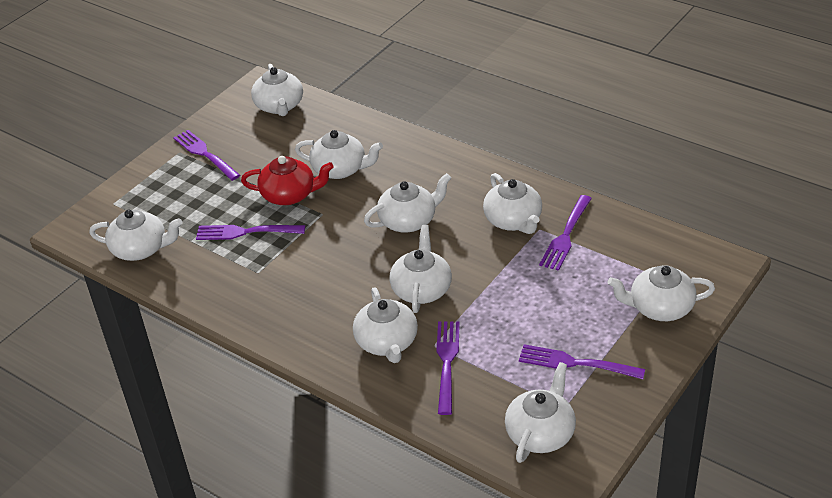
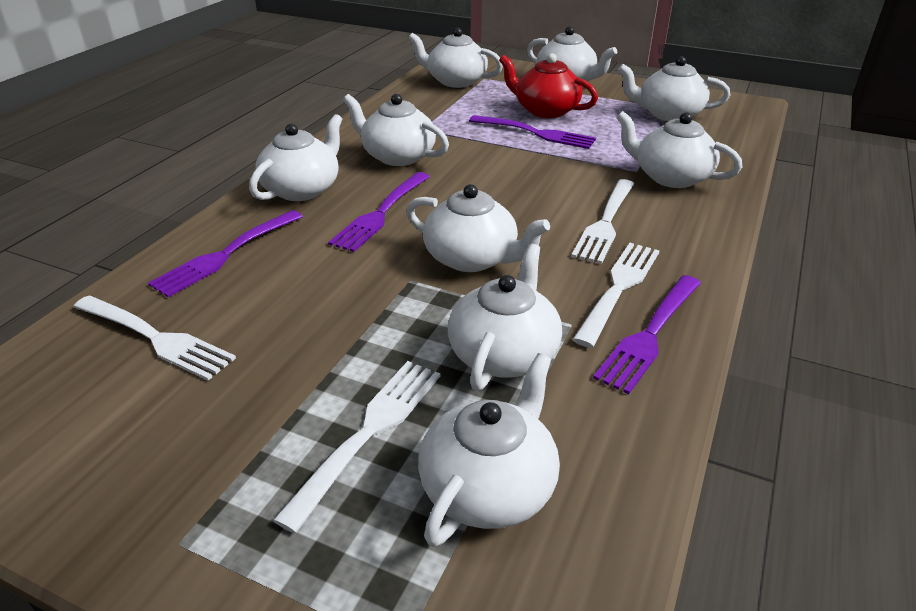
purple fork: [173,130,240,181] [196,225,305,240] [436,321,460,415] [519,344,645,379] [539,195,592,271] = 5 -> [148,210,303,297] [328,172,430,252] [469,115,596,149] [593,275,701,394] = 4
white fork: none = 0 -> [74,296,236,381] [273,361,440,533] [571,179,634,264] [572,243,660,348] = 4

